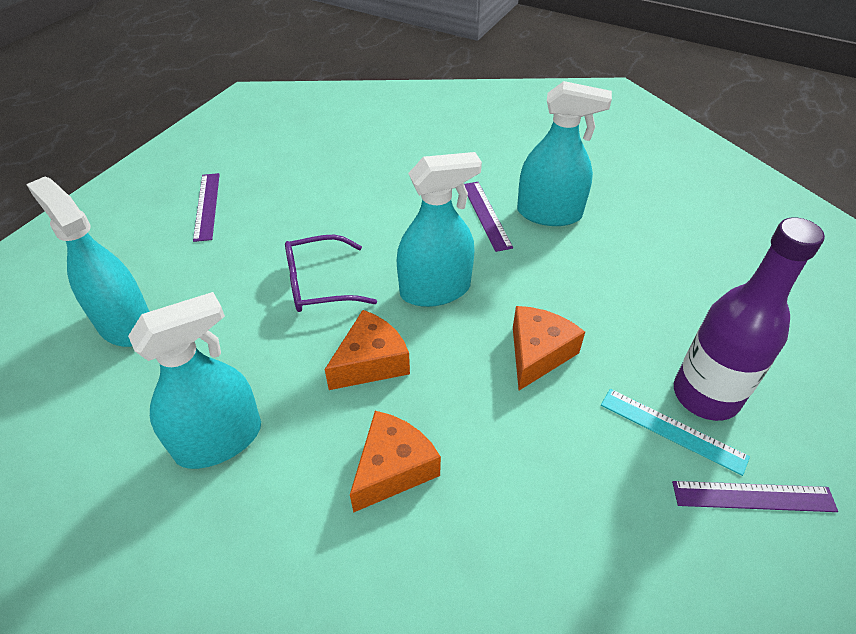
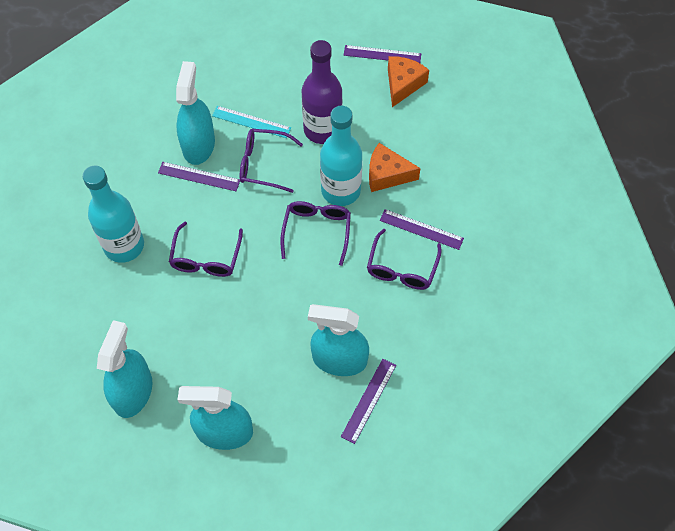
orange cheese: [325,310,410,390] [350,411,441,513] [513,306,585,390] = 3 -> [369,143,421,192] [388,56,429,107] = 2
purple glasses: [285,235,377,312] = 1 -> [169,222,243,277] [240,129,303,193] [280,201,351,266] [367,229,441,290] = 4
purple ruler: [193,173,220,242] [464,182,513,252] [672,481,838,512] = 3 -> [158,162,240,191] [341,359,396,444] [344,45,421,63] [380,209,464,250] = 4
turquoise bottle: none = 0 -> [83,165,144,263] [320,106,362,206] = 2

